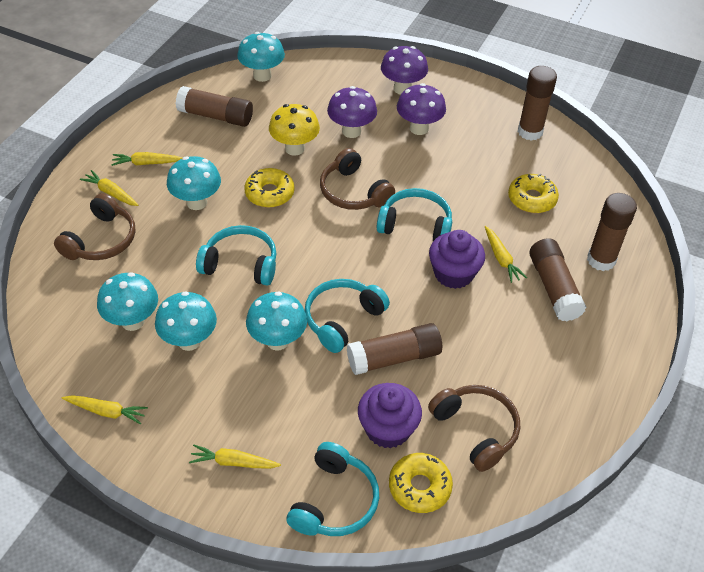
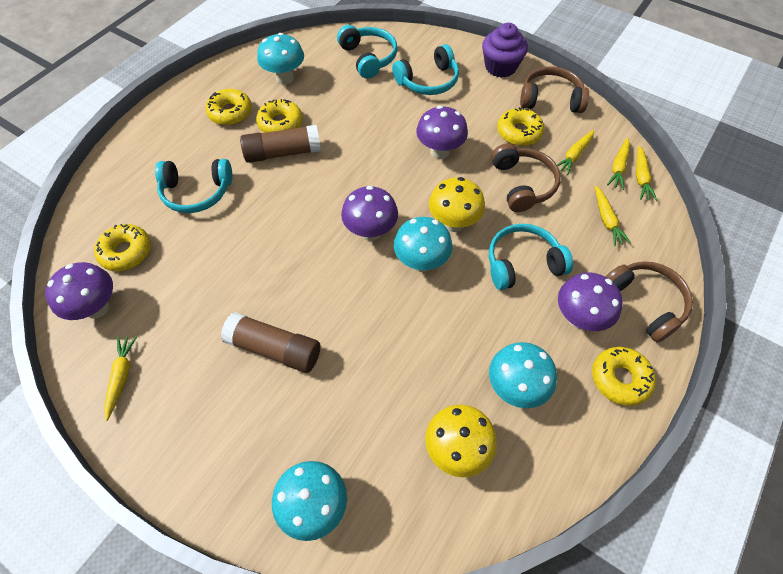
brown glue stick: [175,86,253,127] [347,323,442,375] [518,66,557,141] [530,238,587,321] [587,193,637,271] = 5 -> [221,312,320,373] [240,125,321,163] = 2
purple cupcake: [358,383,422,449] [429,230,485,289] = 2 -> [482,23,528,78] = 1
purple mushroom: [327,86,377,138] [381,46,428,95] [397,83,446,135] = 3 -> [45,262,113,320] [341,186,398,241] [416,106,468,159] [558,272,623,331] = 4
turquoise mushroom: [97,272,158,331] [155,291,217,351] [167,156,221,210] [237,32,285,82] [246,291,307,350] = 5 -> [257,33,304,85] [272,461,347,541] [394,217,452,272] [489,342,557,408] = 4
yellow donut: [244,168,294,208] [389,453,453,513] [508,174,559,213] = 3 -> [94,224,151,271] [205,89,252,125] [256,99,303,133] [497,107,544,146] [592,347,656,406] = 5
yellow mushroom: [269,104,320,156] = 1 -> [425,405,497,477] [429,177,485,232] = 2

